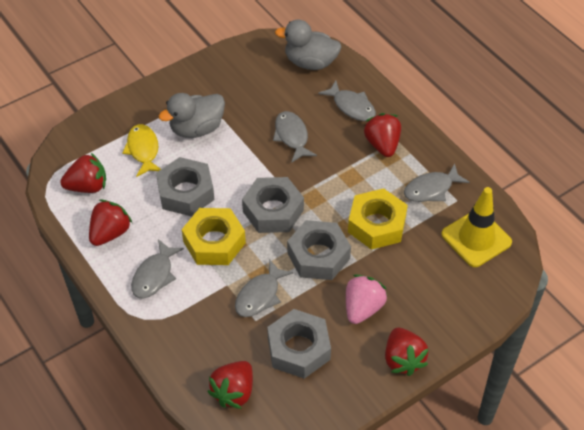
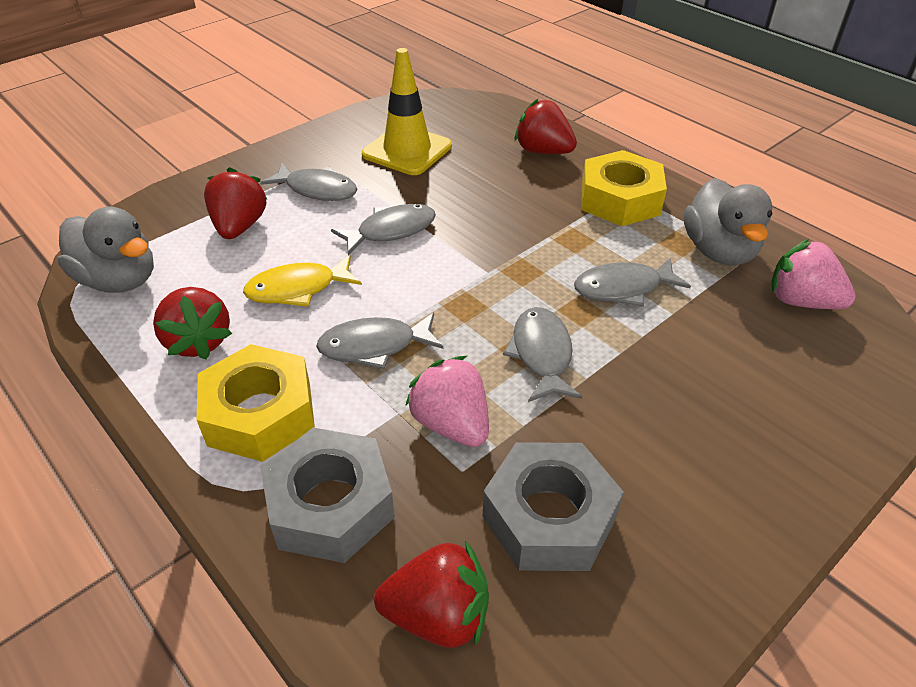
grey nut: [156,157,214,216] [242,177,304,233] [267,309,331,379] [287,220,351,280] = 4 -> [260,427,395,563] [483,442,624,571] = 2
pink strawberry: [346,274,387,324] = 1 -> [405,356,489,447] [771,239,856,309] = 2
red strawberry: [60,153,106,193] [89,200,132,246] [207,361,253,409] [364,113,401,157] [385,328,428,376] = 5 -> [153,287,232,360] [204,167,267,239] [374,540,489,648] [515,99,577,154] = 4

